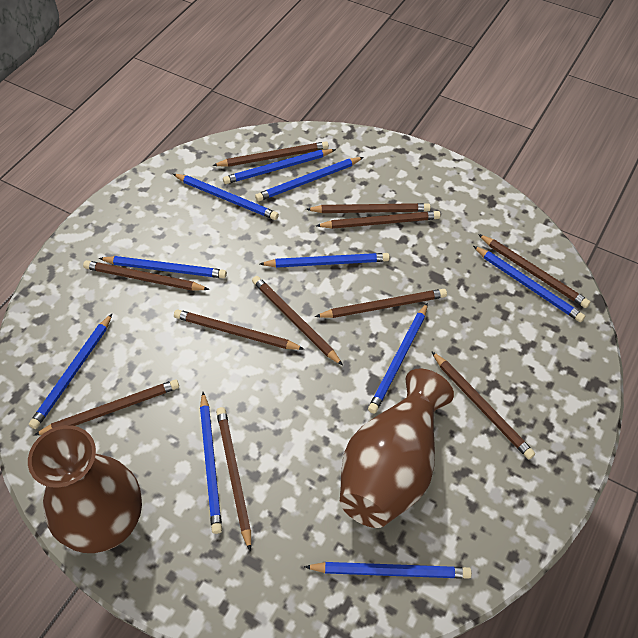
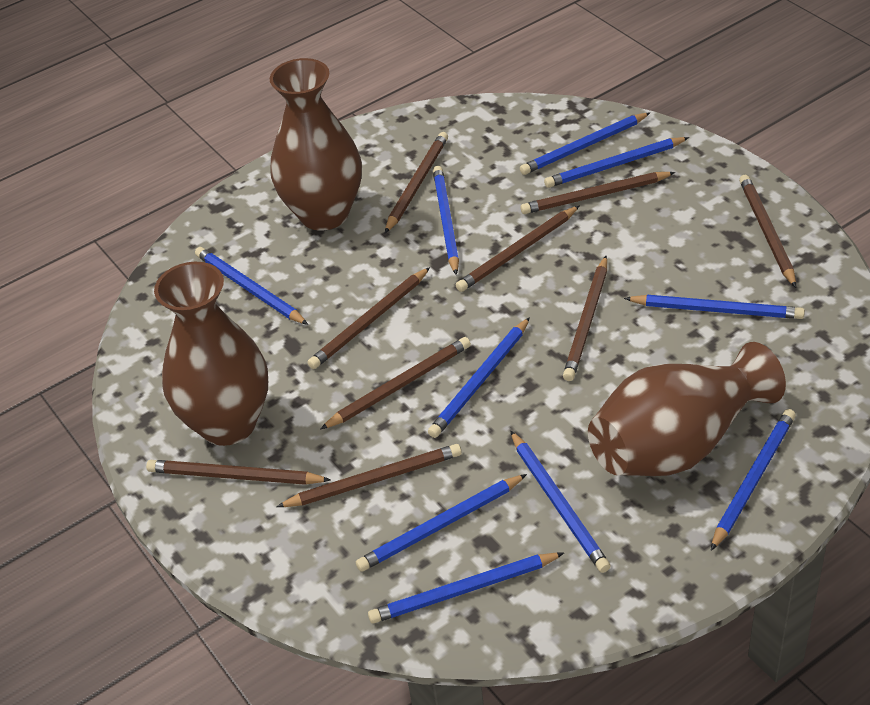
brown pencil: [34,379,179,435] [83,260,209,291] [174,309,304,350] [212,141,329,167] [216,407,251,552] [252,276,343,366] [306,203,431,213] [315,289,447,318] [316,211,441,229] [431,351,535,459] [478,234,590,308] = 11 -> [146,460,330,485] [277,444,462,507] [308,267,430,369] [320,337,471,429] [385,132,448,233] [456,206,579,292] [521,172,675,214] [563,255,607,381] [739,175,796,288] = 9
brown vase: [28,425,142,553] [340,368,454,528] = 2 -> [154,262,268,446] [270,58,362,231] [588,342,786,476] = 3

